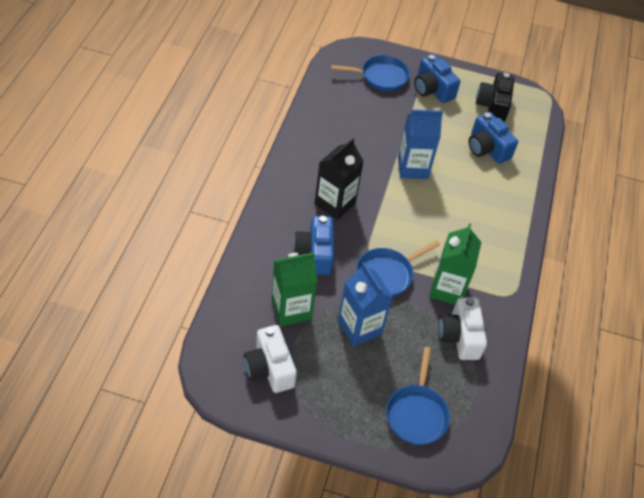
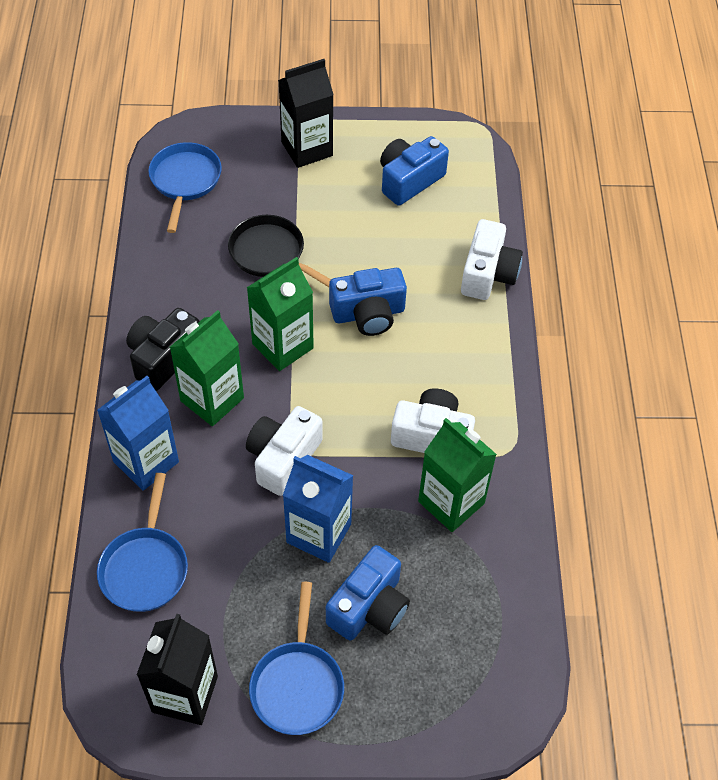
black carton: [314,138,364,220] = 1 -> [137,614,218,725] [278,59,334,168] = 2
black pan: none = 0 -> [228,215,331,287] = 1
green carton: [272,253,318,326] [429,223,482,305] = 2 -> [170,310,244,426] [247,257,314,371] [418,418,497,532] = 3
white camera: [244,325,297,393] [438,297,487,360] = 2 -> [246,406,323,496] [391,388,475,453] [461,219,523,300] = 3

